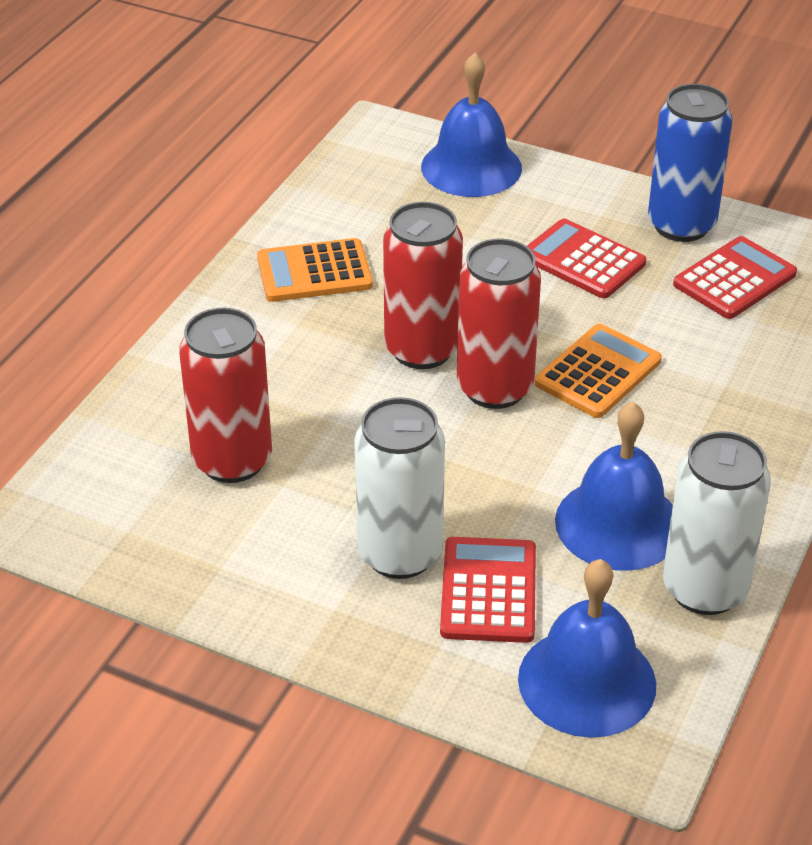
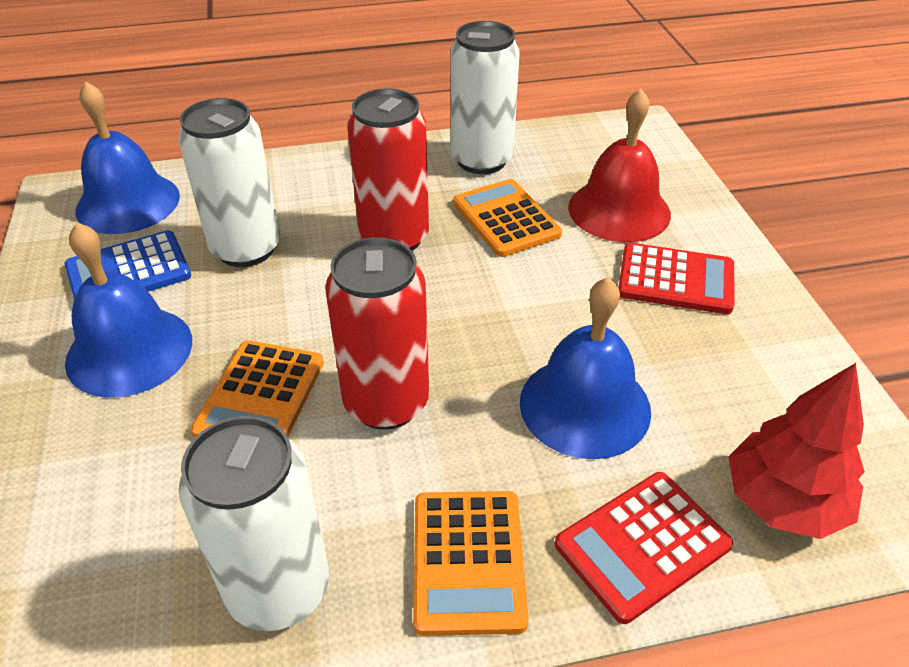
blue calculator: none = 0 -> [65,230,191,299] = 1
blue can: [648,84,732,242] = 1 -> none = 0
orange calculator: [257,238,373,302] [535,324,662,418] = 2 -> [191,340,324,438] [413,491,529,636] [453,179,562,257] = 3
red bell: none = 0 -> [568,89,671,242] = 1
red calculator: [440,537,536,643] [527,219,646,298] [673,236,797,319] = 3 -> [555,472,733,624] [618,243,734,314] = 2
red can: [179,308,272,483] [383,202,463,369] [457,238,541,409] = 3 -> [325,237,429,430] [347,89,429,251] = 2
red tree: none = 0 -> [728,363,865,539] = 1
white can: [354,397,445,579] [663,431,771,615] = 2 -> [178,98,280,267] [178,416,329,631] [451,21,520,174] = 3

